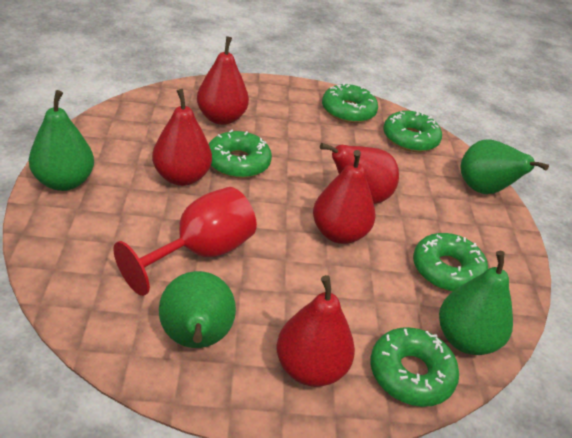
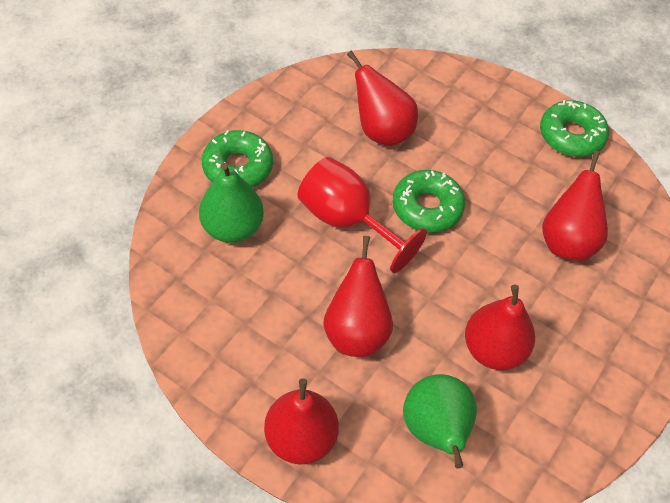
green donut: [209,130,272,178] [322,83,378,123] [370,327,459,407] [383,111,442,152] [413,233,488,292] = 5 -> [202,130,273,187] [393,170,465,233] [540,100,609,157] = 3
green pear: [29,90,94,191] [159,271,236,348] [439,251,513,355] [461,139,549,194] = 4 -> [199,163,264,243] [403,374,477,469] = 2

